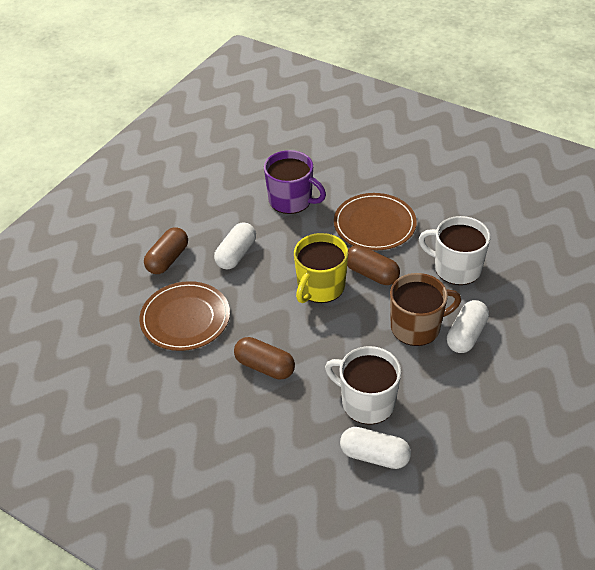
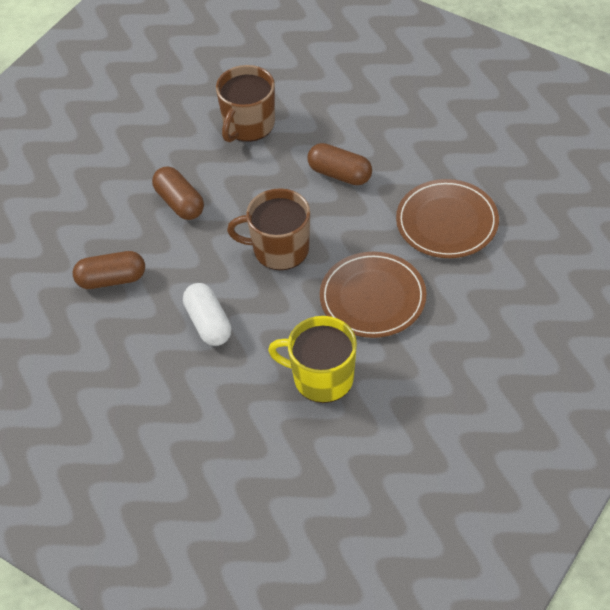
brown mug: [390,273,461,346] = 1 -> [216,65,275,142] [227,188,310,270] = 2
purple mug: [264,150,326,214] = 1 -> none = 0
white capsule: [214,222,256,269] [340,427,411,469] [447,300,489,353] = 3 -> [183,283,232,346] = 1
white mug: [325,346,401,425] [419,216,490,285] = 2 -> none = 0

